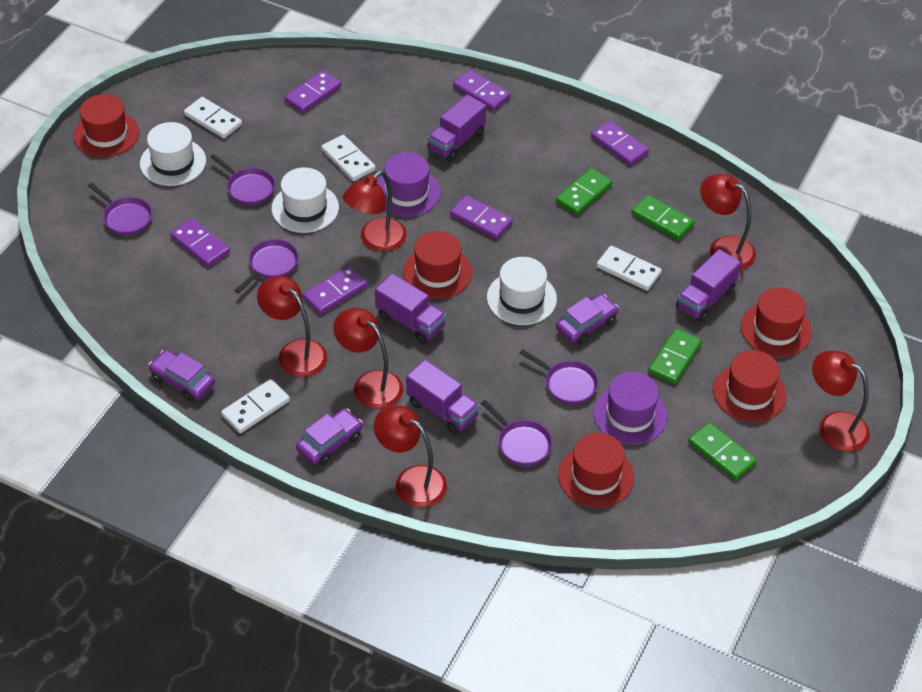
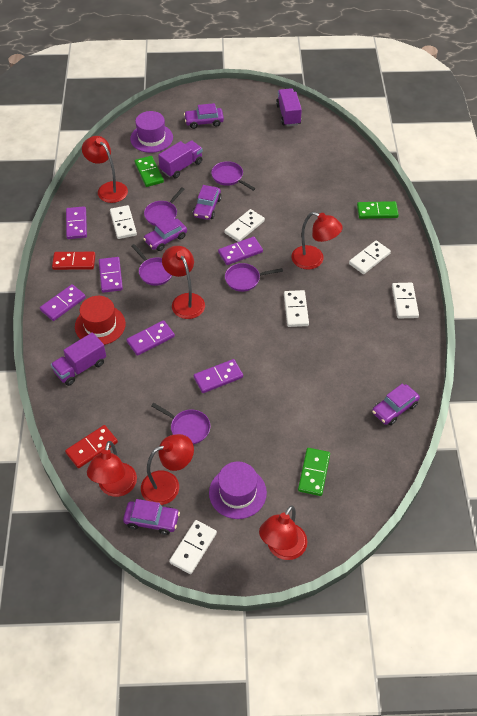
green domino: [556,168,612,215] [631,195,695,240] [648,328,702,384] [688,422,757,480] = 4 -> [135,156,164,187] [298,448,330,496] [357,201,399,219] = 3
purple car: [148,350,215,401] [296,409,363,465] [556,294,619,345] = 3 -> [123,499,180,535] [143,216,187,251] [184,103,224,129] [193,185,221,220] [372,384,420,425] = 5
purple truck: [375,273,446,344] [406,360,479,435] [427,95,486,161] [676,249,741,322] = 4 -> [51,332,106,386] [158,140,203,178] [276,88,302,126] = 3
red domino: none = 0 -> [52,252,95,270] [65,425,118,468] = 2
red hat: [74,94,139,157] [403,231,472,299] [558,433,634,508] [713,350,787,422] [741,287,812,357] = 5 -> [75,296,126,345] = 1
white domino: [184,97,242,138] [221,379,290,433] [321,135,376,181] [596,246,662,291] = 4 -> [110,205,137,239] [169,520,217,574] [224,209,265,242] [284,290,309,327] [349,241,391,274] [392,283,419,319] = 6
white hat: [140,122,206,186] [272,167,339,233] [487,257,557,325] = 3 -> none = 0

